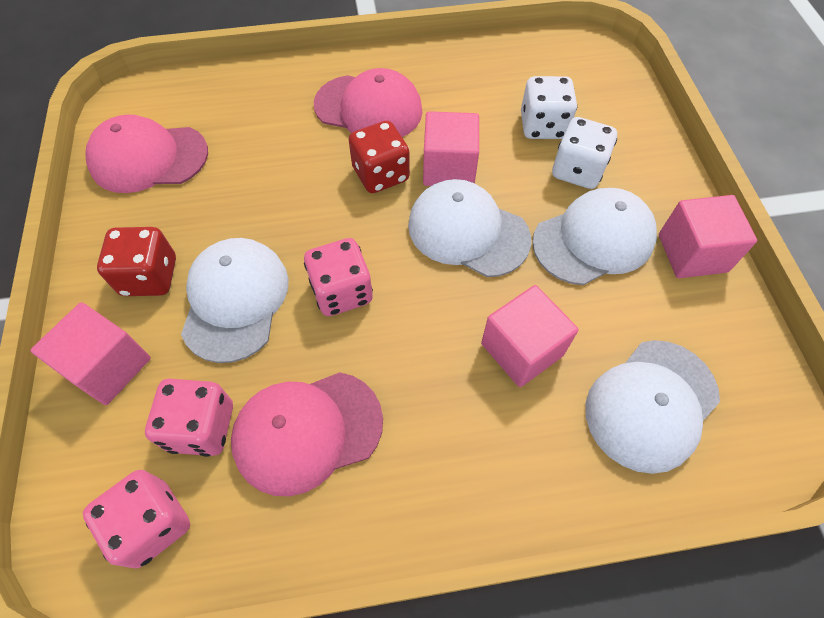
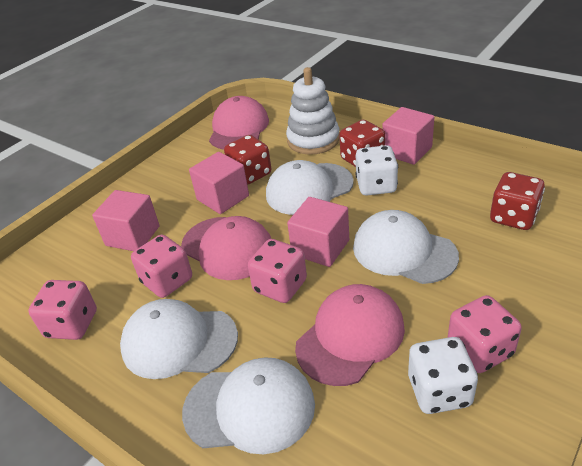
pink dice: [83,470,190,569] [145,379,233,457] [304,238,373,316] = 3 -> [28,280,97,340] [131,235,192,298] [248,239,307,303] [448,295,522,373] = 4
red dice: [97,227,176,296] [348,120,410,193] = 2 -> [224,135,272,185] [339,120,385,167] [490,172,545,230] = 3
white stacking toy: none = 0 -> [286,67,340,155] = 1

